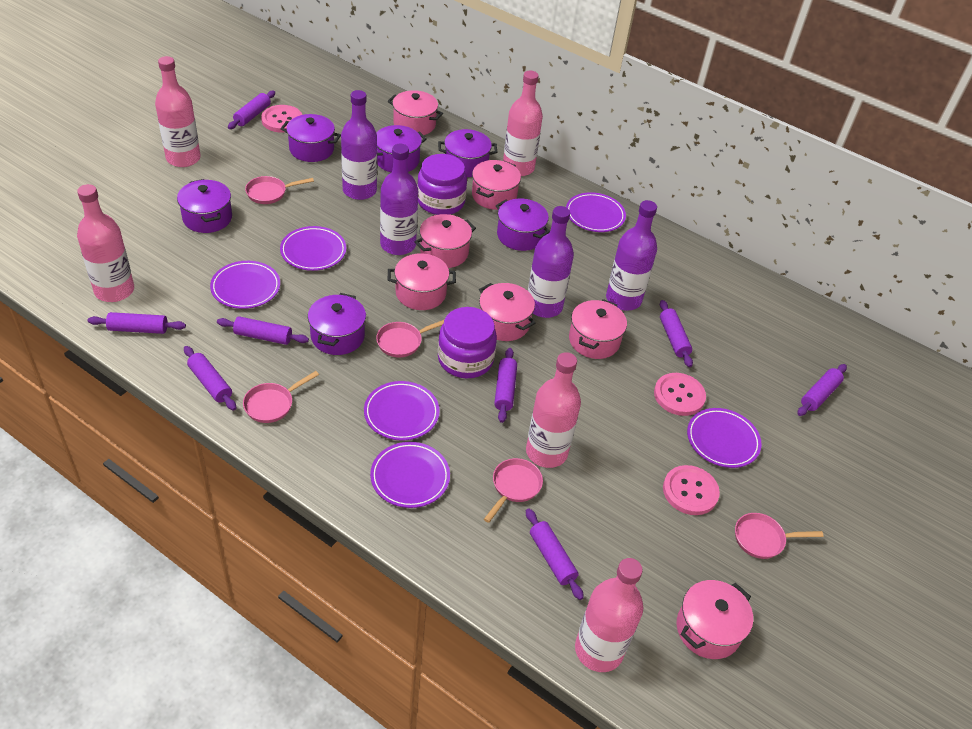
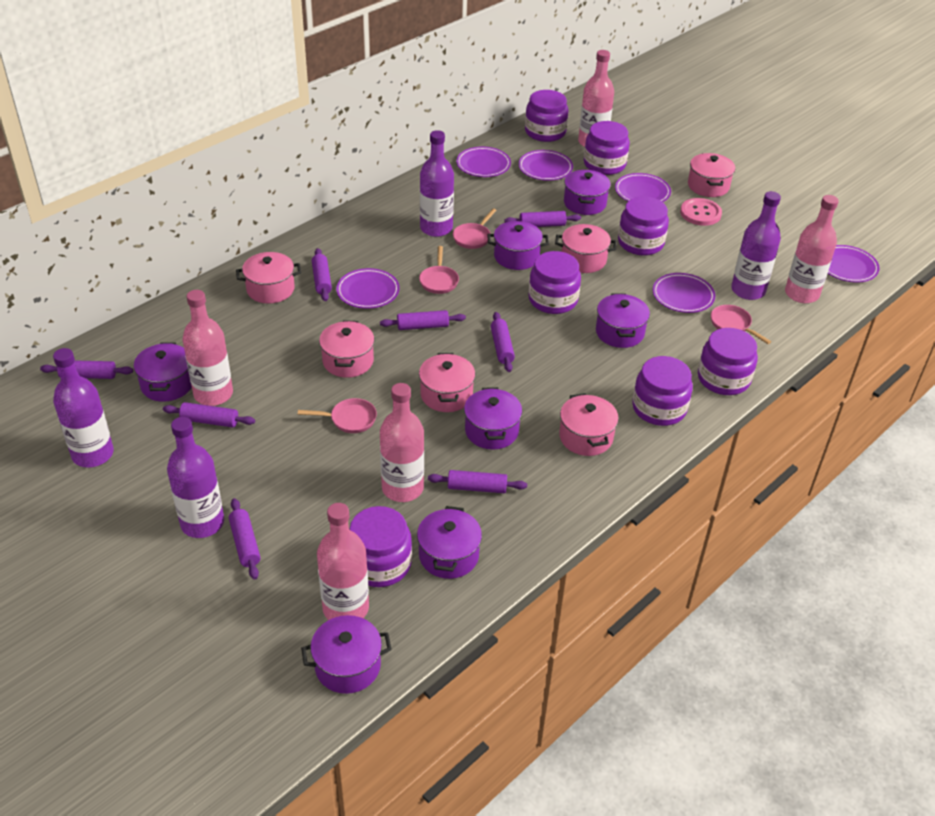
pink button: [261,105,302,133] [654,373,706,416] [663,465,720,515] = 3 -> [680,198,722,226] = 1
pink pan: [243,371,319,423] [245,176,314,204] [376,319,445,357] [484,458,543,523] [735,513,824,559] = 5 -> [298,398,377,433] [419,246,459,294] [453,208,497,249] [711,305,771,344] = 4
pink pot: [388,90,443,135] [388,253,456,310] [415,214,476,268] [472,160,521,210] [479,283,535,341] [569,299,627,359] [677,580,753,659] = 7 -> [236,252,301,304] [319,320,374,378] [419,353,475,412] [555,224,617,273] [559,393,619,456] [688,153,735,197] = 6
purple jar: [417,154,467,215] [438,307,497,378] = 2 -> [349,506,412,587] [525,90,568,142] [529,251,581,314] [584,121,630,175] [618,196,669,255] [632,356,693,426] [698,328,758,395] = 7
purple pot: [177,179,232,233] [281,114,341,162] [308,293,366,355] [376,125,427,172] [438,129,497,177] [496,199,550,251] = 6 -> [134,342,192,402] [301,615,392,694] [417,506,482,579] [464,387,522,450] [488,221,549,270] [564,170,611,215] [596,294,650,348] = 7

